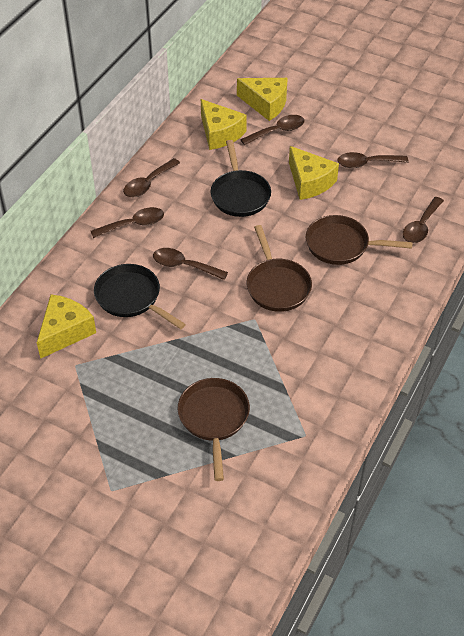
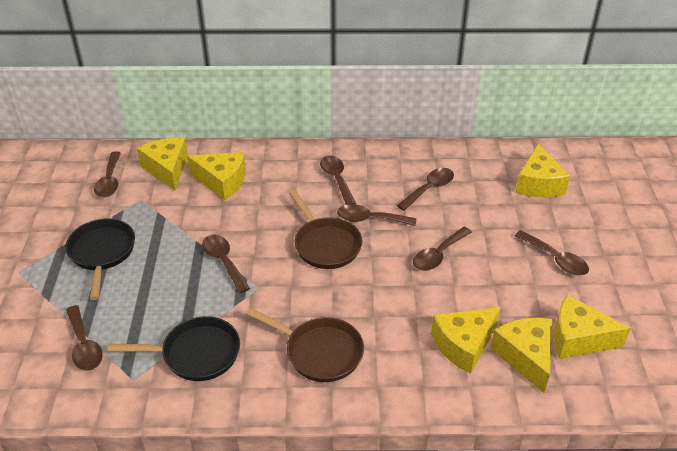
brown pan: [178,378,250,481] [247,225,312,312] [306,215,413,265] = 3 -> [246,308,364,382] [289,190,362,269] = 2
brown spoon: [91,207,164,238] [123,158,180,197] [153,248,228,280] [240,115,304,145] [337,152,409,168] [403,197,444,243] = 6 -> [66,305,103,371] [94,151,121,198] [202,234,250,293] [320,155,356,205] [337,204,416,226] [397,168,454,211] [413,227,472,271] [515,230,589,275] = 8
yellow cheese: [37,294,96,359] [201,99,247,150] [237,78,288,121] [289,146,339,200] = 4 -> [137,137,188,191] [187,152,246,200] [431,307,501,374] [490,318,552,393] [515,144,570,197] [553,295,631,359] = 6

